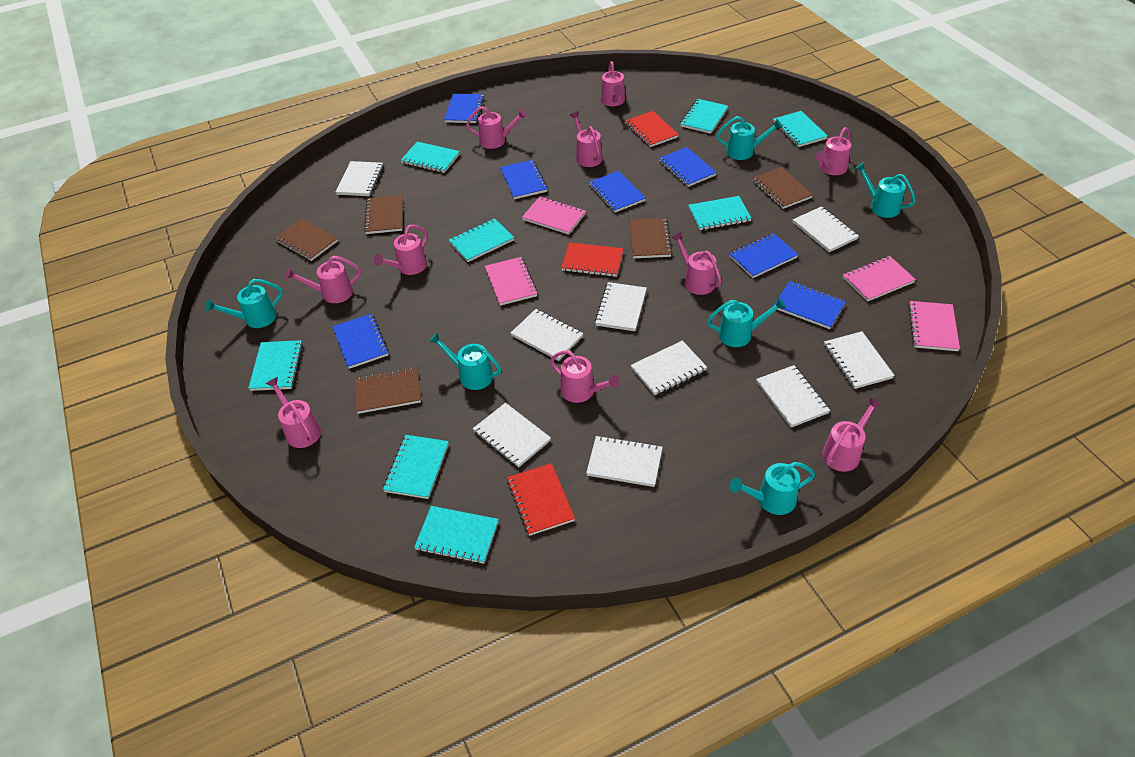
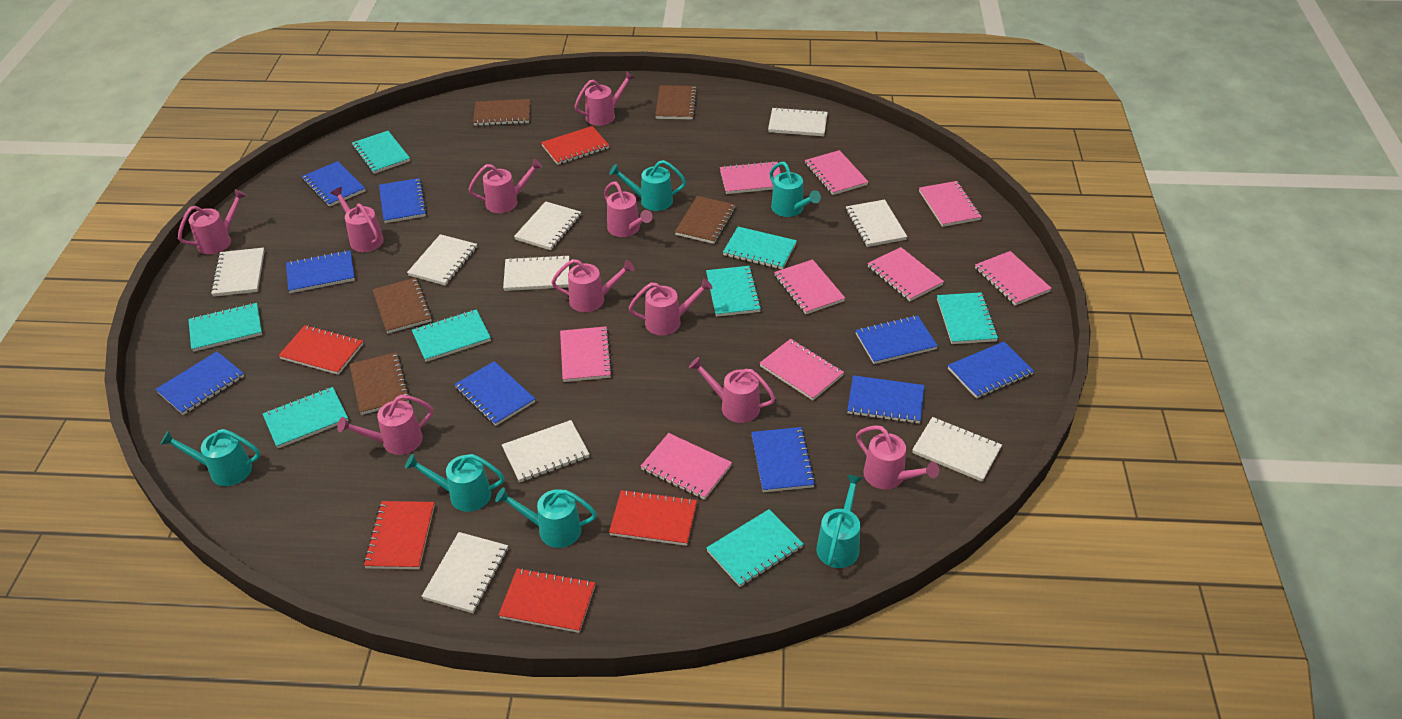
blue notebook: [332,314,389,369] [444,94,484,123] [500,160,548,199] [589,171,646,212] [659,147,717,187] [729,233,799,278] [774,281,846,329] = 7 -> [155,352,244,415] [286,250,355,293] [302,161,365,207] [379,178,427,223] [454,361,535,426] [751,427,816,492] [847,375,925,424] [855,315,938,364] [948,342,1034,399] = 9
pink notebook: [485,257,538,306] [522,196,586,235] [843,256,916,302] [908,301,960,351] = 4 -> [560,326,613,382] [641,433,732,500] [720,161,781,194] [760,339,844,400] [774,259,845,314] [805,150,869,195] [868,247,944,301] [919,181,982,227] [975,251,1052,306] = 9
red notebook: [507,463,575,536] [561,242,624,277] [625,111,679,147] = 3 -> [278,325,363,375] [364,501,435,569] [499,568,595,633] [541,126,609,165] [609,489,697,546] = 5

